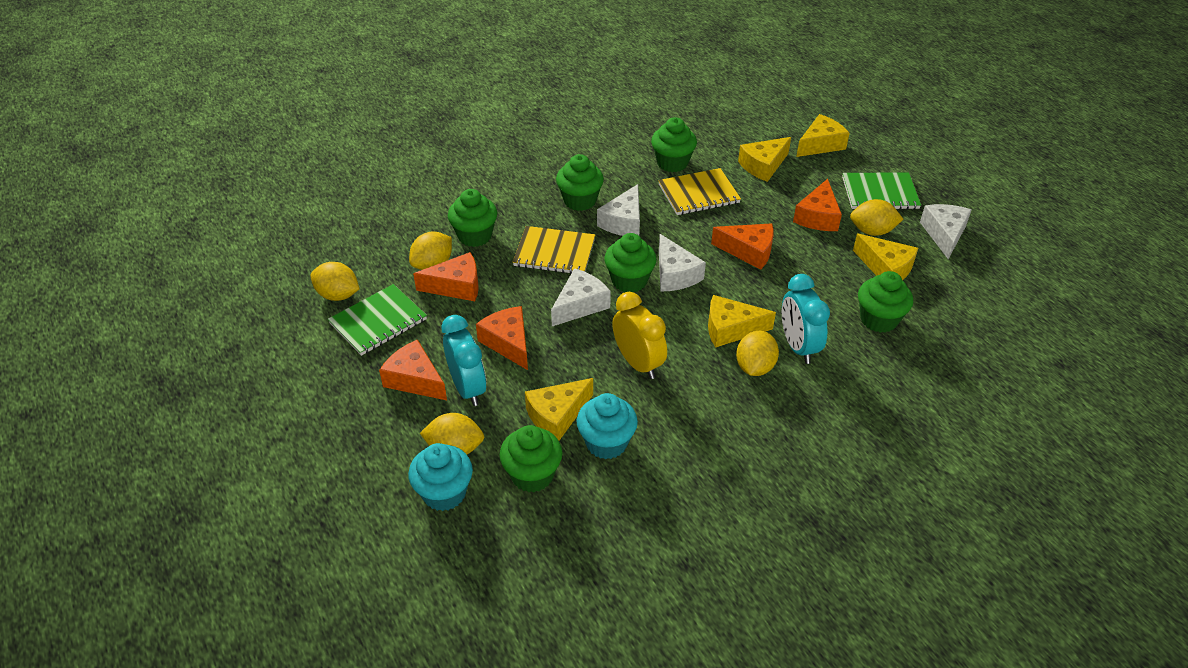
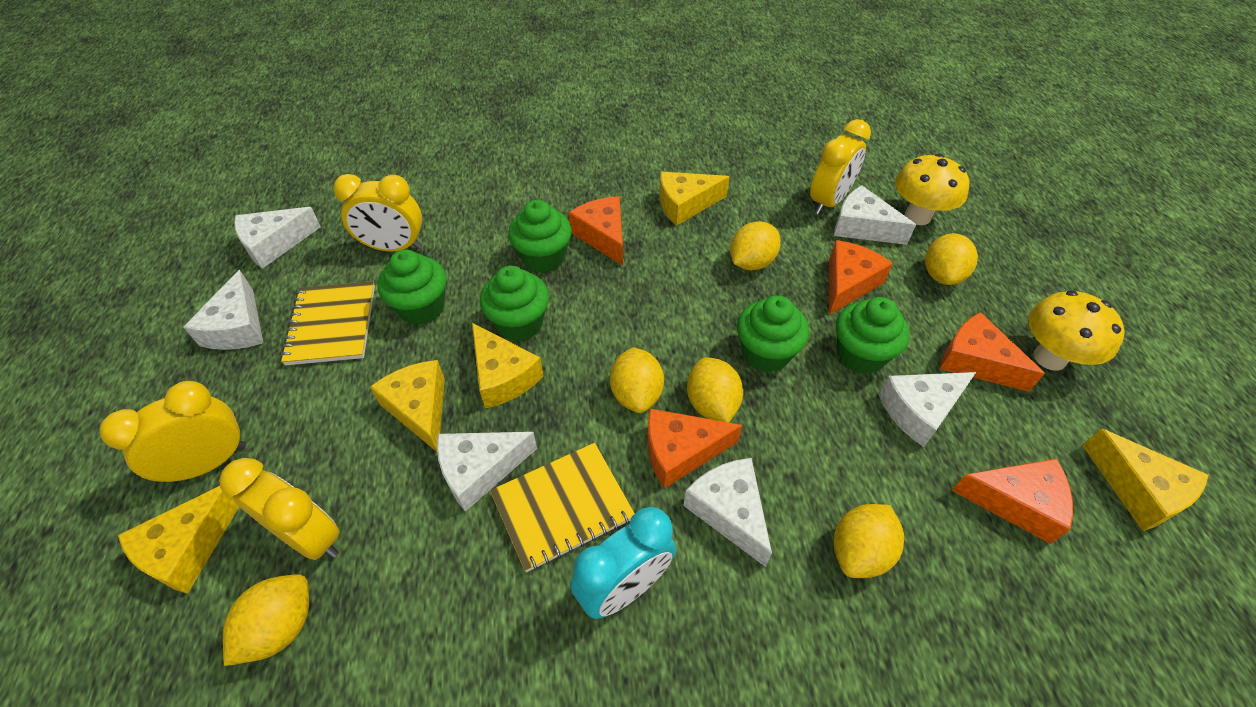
green cupcake: [448,189,497,247] [499,425,562,492] [556,154,604,211] [604,233,657,292] [651,117,697,172] [858,271,913,333] = 6 -> [378,250,447,325] [480,266,549,342] [508,200,572,273] [737,295,809,372] [836,297,910,374] = 5
green notebook: [328,284,427,356] [842,173,921,210] = 2 -> none = 0
turquoise clock: [441,315,486,406] [782,274,830,364] = 2 -> [571,507,676,619] = 1
turquoise cupcake: [408,443,473,511] [576,393,638,459] = 2 -> none = 0
white cheese: [551,268,611,326] [597,184,640,236] [659,234,706,292] [920,204,972,259] = 4 -> [183,270,263,350] [234,207,321,269] [437,432,537,512] [683,458,772,567] [834,185,916,245] [879,372,976,447] = 6
yellow clock: [612,292,667,379] = 1 -> [100,381,246,483] [219,458,340,560] [333,174,422,252] [810,119,871,215] = 4
yellow lemon: [311,262,359,301] [409,231,452,270] [420,413,484,455] [736,331,779,376] [850,199,903,236] = 5 -> [223,574,309,666] [610,347,664,413] [687,357,743,423] [730,221,781,270] [834,504,904,578] [925,233,978,285] = 6
yellow mushroom: none = 0 -> [895,154,969,225] [1028,290,1125,371] = 2

